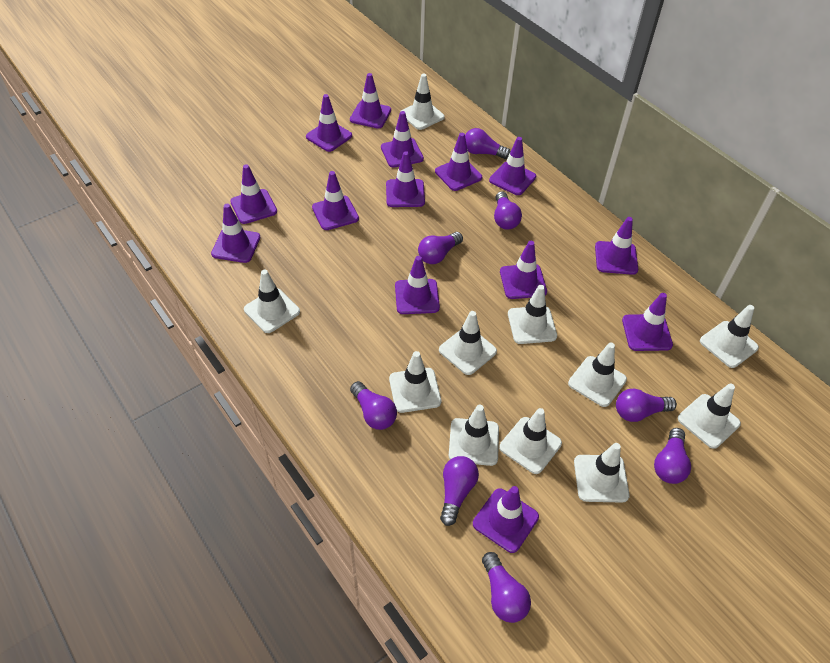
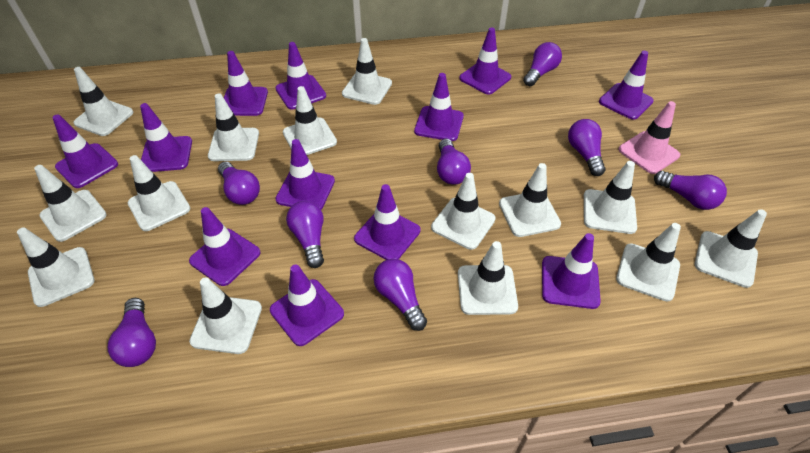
pink traffic cone: none = 0 -> [618,101,680,174] = 1
purple traffic cone: [211,204,260,263] [230,164,277,224] [306,94,352,152] [312,171,359,230] [350,73,391,129] [381,111,424,168] [386,151,425,207] [395,256,440,314] [435,133,482,191] [473,486,539,553] [489,137,536,195] [500,241,547,299] [595,217,638,275] [622,293,673,351] = 14 -> [52,114,118,188] [140,103,192,172] [189,207,261,286] [224,51,268,116] [270,264,344,346] [275,42,326,109] [275,139,335,210] [354,184,420,260] [414,73,464,141] [459,27,511,95] [542,233,601,309] [599,51,654,120] = 12
white traffic cone: [244,270,300,333] [389,351,441,413] [400,74,445,130] [439,311,497,375] [449,405,499,466] [499,408,562,474] [508,285,557,344] [568,342,627,407] [574,443,630,503] [678,383,741,449] [700,305,759,368] = 11 -> [17,228,94,307] [34,165,107,242] [73,67,133,136] [127,155,190,231] [189,277,262,354] [208,93,259,161] [283,86,337,155] [342,38,392,105] [431,173,496,250] [458,241,518,315] [499,163,561,237] [584,161,637,234] [616,223,681,301] [695,209,767,288] = 14

